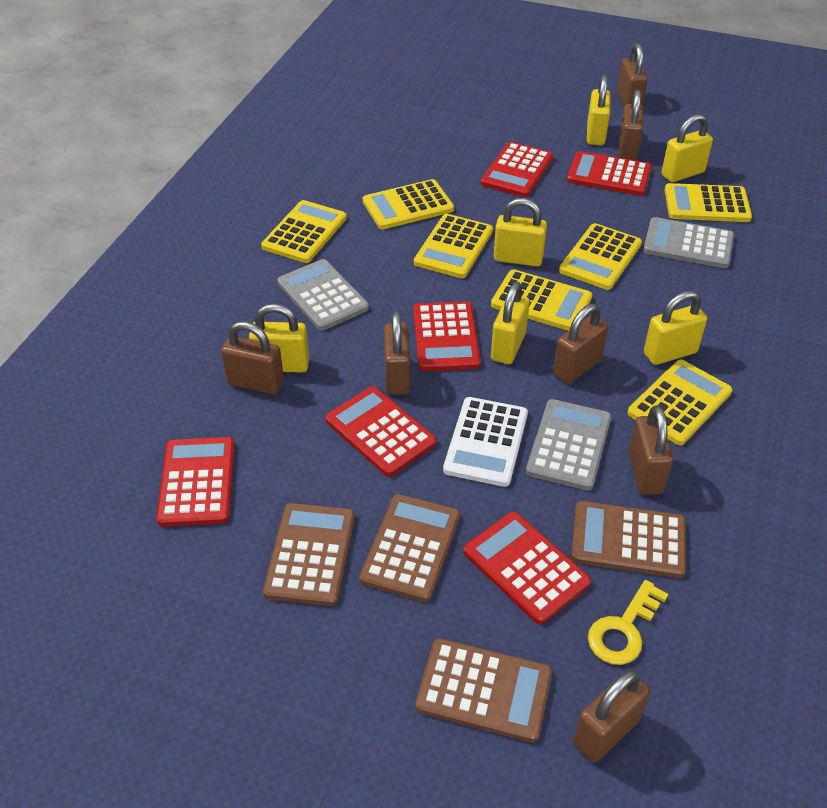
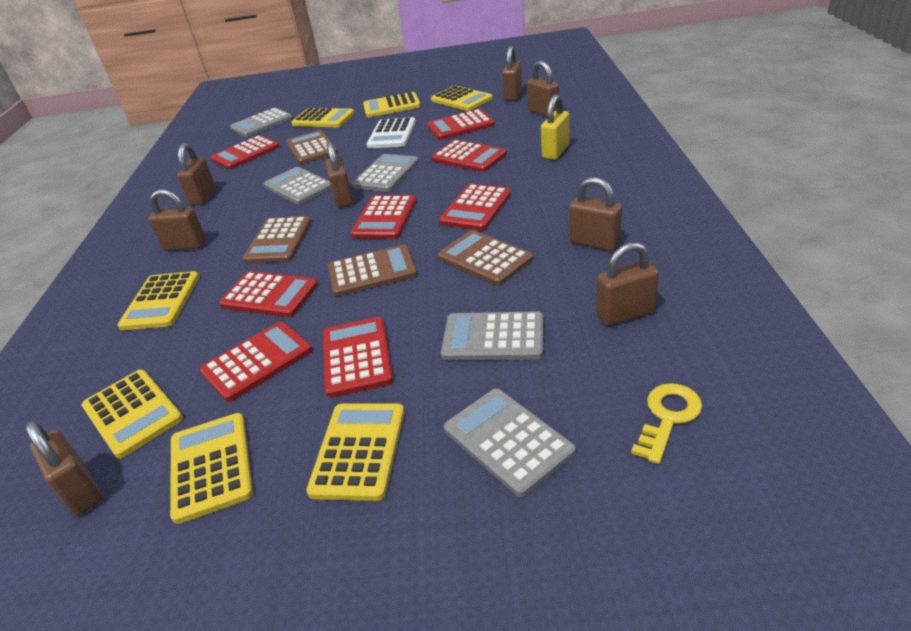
brown padlock: [221,321,284,395] [384,310,410,395] [553,304,608,384] [573,670,650,762] [617,43,648,107] [618,90,643,161] [628,405,673,495] = 7 -> [25,421,102,515] [148,189,206,251] [177,143,216,205] [325,141,353,208] [502,46,522,101] [527,61,559,117] [569,177,622,251] [596,242,659,326] = 8
grey calculator: [277,259,369,331] [526,399,611,491] [643,217,734,268] = 3 -> [230,108,293,137] [264,167,331,205] [352,154,419,192] [441,311,543,360] [444,388,576,497] = 5
red calculator: [156,437,235,527] [325,386,437,477] [413,301,481,371] [463,512,591,624] [481,142,554,197] [567,151,652,196] = 6 -> [200,322,312,402] [211,135,280,169] [219,271,318,317] [323,317,393,397] [351,195,417,239] [427,109,495,140] [431,140,507,172] [439,184,511,230] = 8
yellow padlock: [249,303,309,373] [491,282,530,364] [494,198,547,267] [587,75,610,145] [644,291,707,365] [661,114,713,182] = 6 -> [541,94,570,160] = 1

